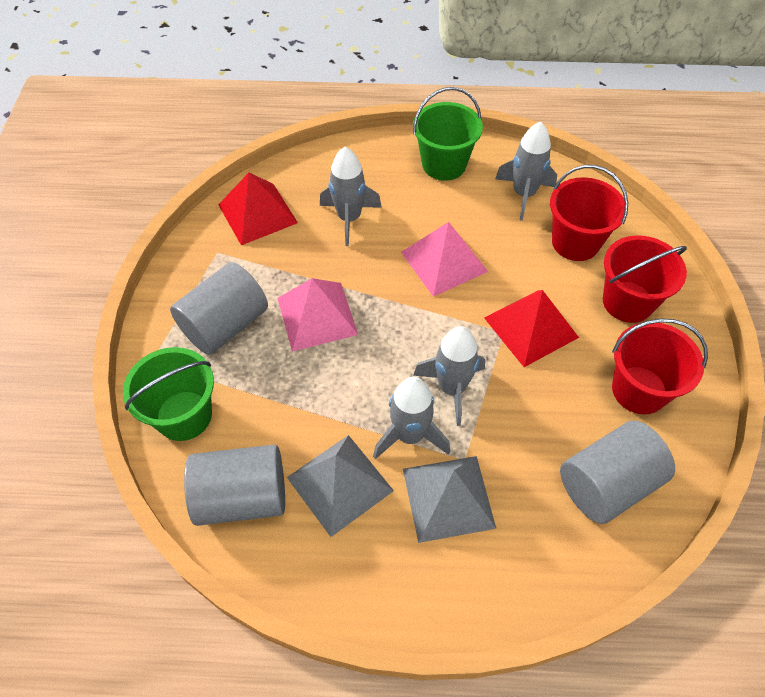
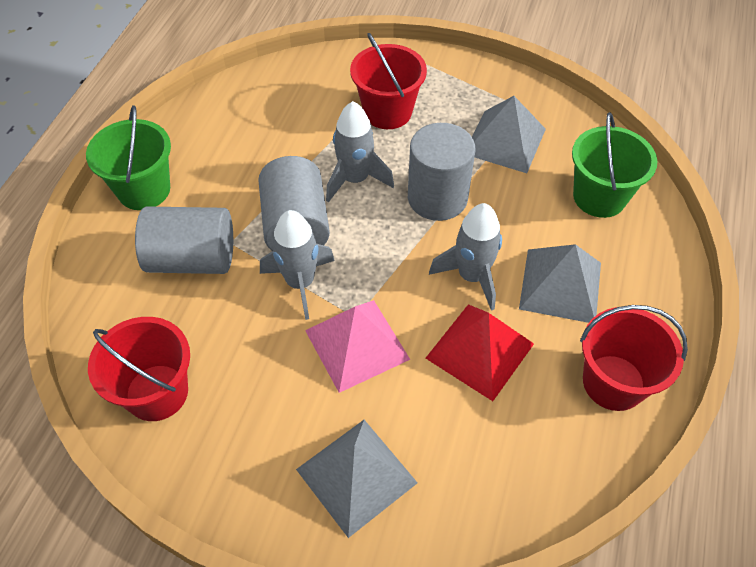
grey pyramid: [287,435,394,537] [403,456,496,543] = 2 -> [296,420,418,538] [472,96,546,173] [519,244,601,323] = 3
grey rocket: [320,147,382,246] [373,377,450,459] [413,326,485,426] [495,122,557,221] = 4 -> [260,210,335,320] [326,101,394,203] [429,203,502,311] = 3
pink pyramid: [278,278,358,351] [401,222,488,297] = 2 -> [305,300,410,393] = 1
red pyramid: [218,173,298,245] [484,290,579,367] = 2 -> [426,304,534,401] = 1

